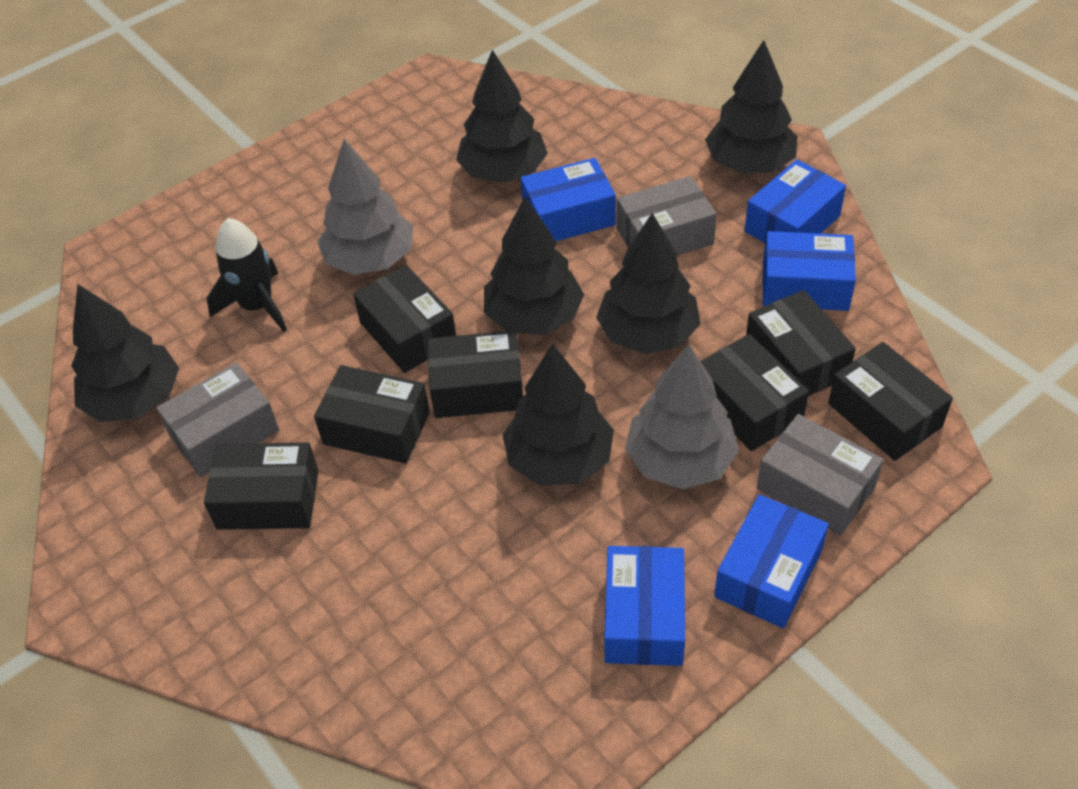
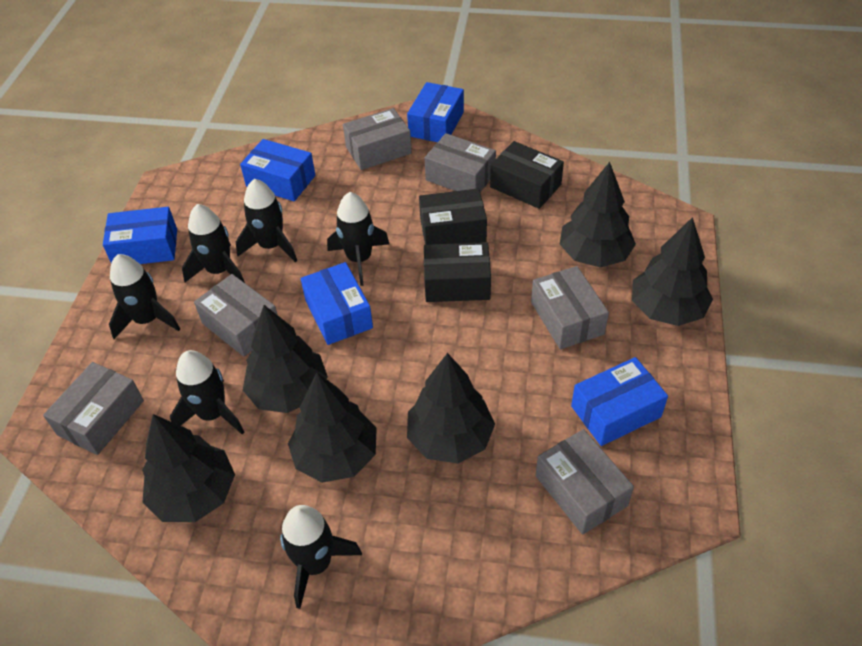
black box: [204,442,318,530] [314,365,430,463] [353,265,456,373] [428,330,523,418] [701,334,809,451] [746,290,856,396] [828,342,953,461] = 7 -> [419,188,487,245] [424,242,491,302] [490,141,564,209] = 3
black rocket: [207,218,287,332] = 1 -> [109,254,180,339] [170,350,244,434] [182,204,245,283] [236,179,297,262] [280,505,362,609] [327,192,389,286] = 6
grey box: [156,363,279,477] [617,176,717,255] [757,414,884,535] = 3 -> [43,362,144,455] [194,274,277,357] [343,108,412,170] [425,133,496,192] [531,266,609,349] [535,429,634,535] = 6
grey tree: [317,139,413,275] [625,345,739,489] = 2 -> none = 0

